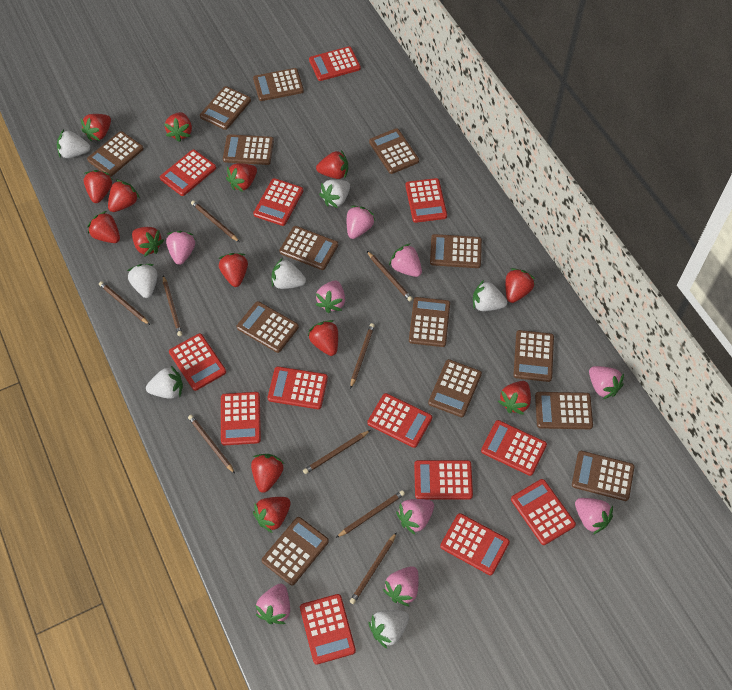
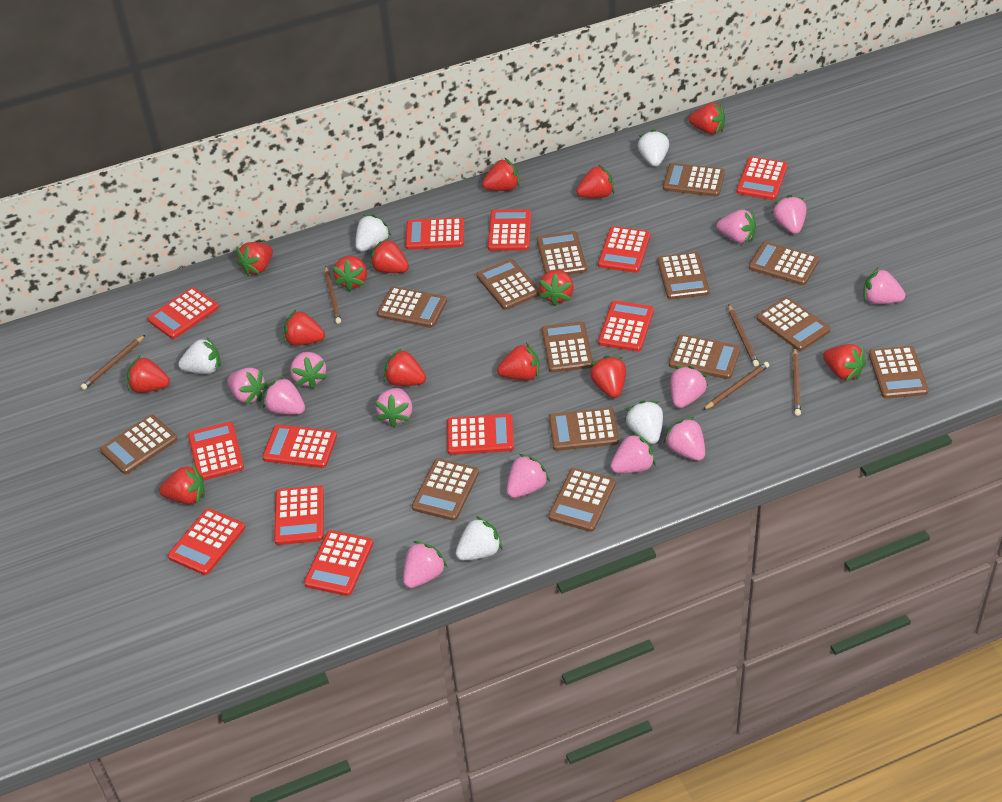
brown pencil: [99,281,150,325] [163,275,182,336] [188,415,235,474] [191,200,240,242] [303,430,371,474] [336,490,405,538] [349,532,397,604] [350,323,375,389] [367,251,413,302] = 9 -> [80,335,145,390] [325,266,341,324] [703,362,769,410] [728,304,759,366] [792,348,801,416] = 5
pink strawberry: [166,231,195,265] [255,583,290,624] [315,280,345,313] [347,205,375,239] [383,566,419,606] [389,243,422,277] [396,499,434,535] [575,498,613,534] [589,366,624,399] = 9 -> [227,367,268,405] [263,376,305,415] [290,352,328,389] [375,388,412,427] [403,541,447,588] [507,454,550,498] [610,432,656,473] [663,417,705,461] [670,366,708,408] [716,210,756,244] [772,195,806,234] [863,268,905,304] = 12
red calculator: [160,149,216,196] [169,333,226,391] [221,392,261,445] [253,178,303,226] [268,366,328,409] [300,594,356,665] [309,46,361,81] [367,393,432,448] [405,178,447,223] [414,460,473,499] [440,513,510,575] [481,420,547,476] [511,479,576,545] = 13 -> [148,287,219,339] [168,508,245,575] [188,422,244,481] [262,425,337,468] [274,485,324,545] [304,530,373,596] [405,217,464,250] [447,414,514,455] [488,209,531,251] [598,226,650,273] [598,301,654,352] [736,157,788,200] = 12
white strawberry: [57,130,90,158] [127,264,158,298] [146,366,183,399] [271,258,306,289] [319,179,350,208] [369,610,409,649] [473,280,507,311] = 7 -> [178,337,221,374] [355,215,391,252] [455,516,502,561] [625,400,663,444] [638,129,669,167] = 5

